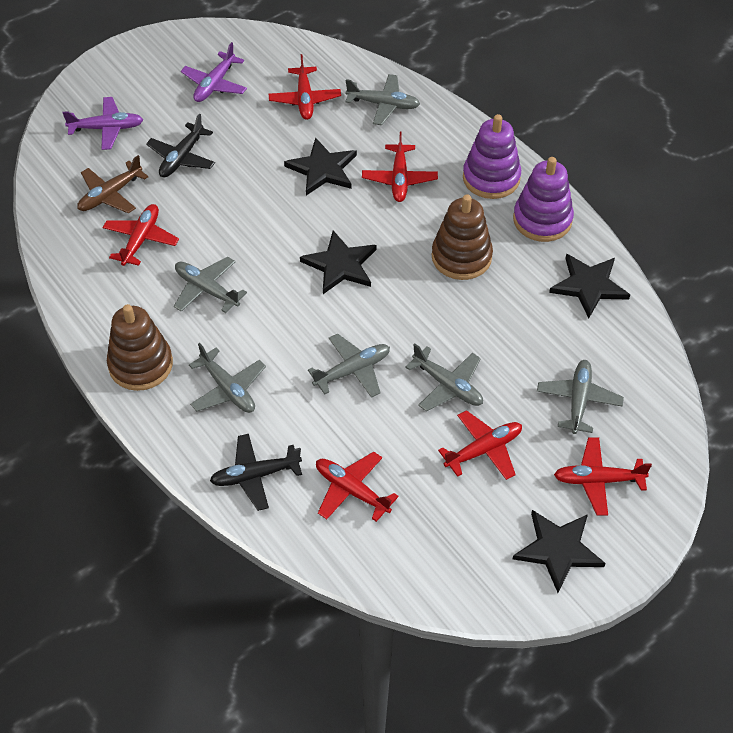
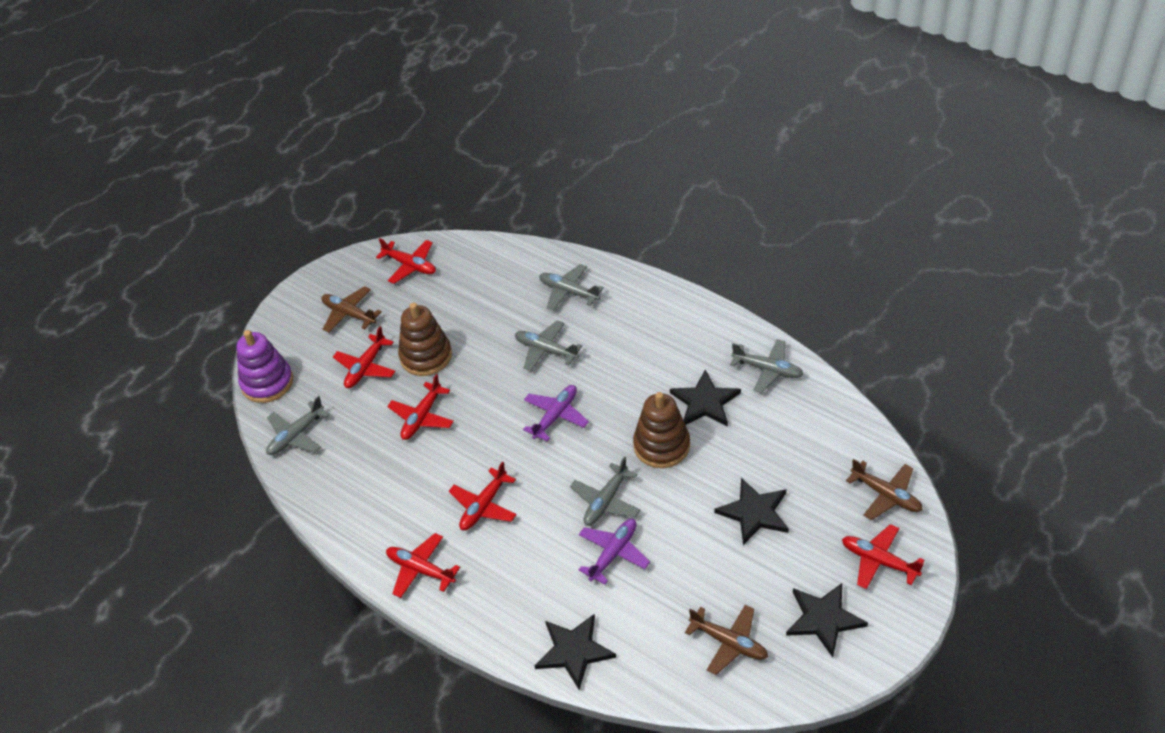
black plane: [146,114,215,178] [210,434,302,511] = 2 -> none = 0
brown plane: [77,155,148,214] = 1 -> [321,286,382,333] [685,605,768,675] [846,459,922,520] = 3
grey plane: [174,257,247,313] [189,343,266,413] [308,334,390,398] [345,74,420,125] [405,344,483,411] [537,360,624,434] = 6 -> [266,396,330,455] [515,320,582,371] [539,264,604,311] [570,456,641,526] [730,339,804,393] = 5
purple stacking toy: [463,114,521,199] [513,157,574,242] = 2 -> [237,330,293,403] = 1

